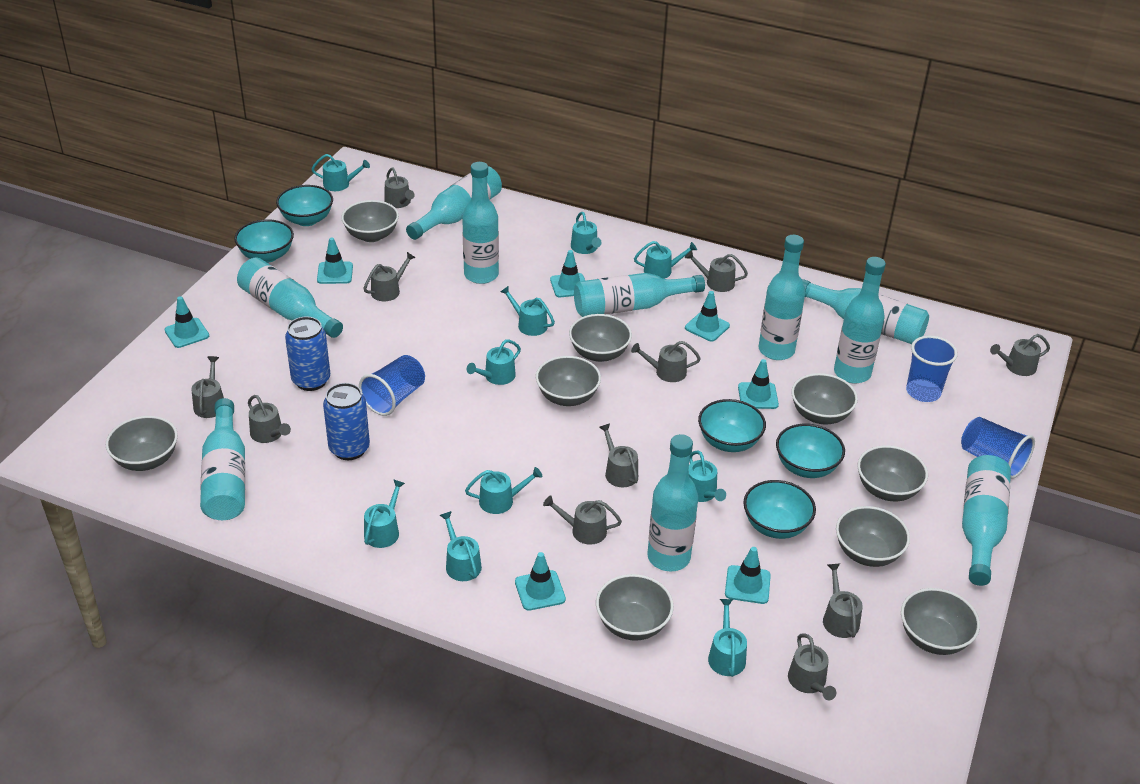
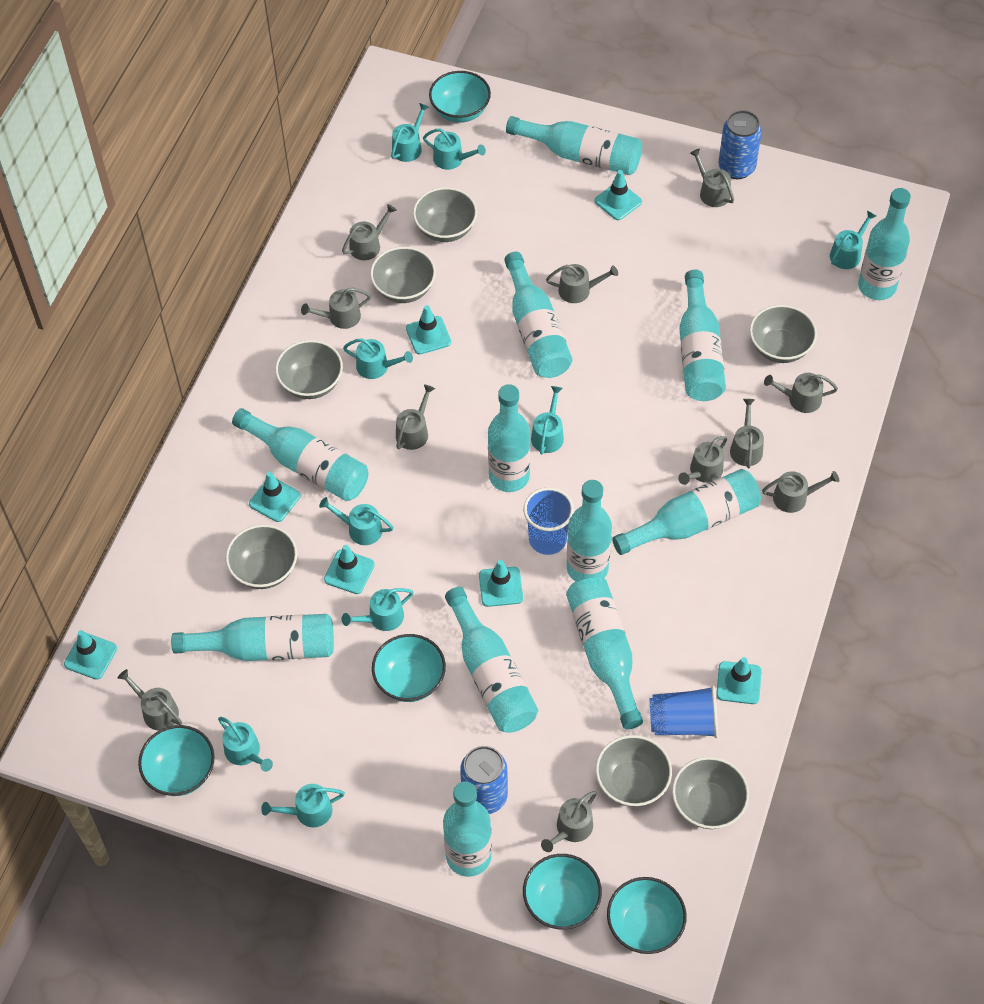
blue cup: [359,355,425,416] [906,336,958,402] [961,417,1035,479] = 3 -> [523,487,574,555] [650,686,718,738] = 2
grey bowl: [106,416,178,471] [341,200,399,242] [536,356,601,406] [569,314,632,362] [596,574,674,641] [791,373,858,425] [836,506,910,567] [857,445,928,501] [901,588,980,655] = 9 -> [226,524,297,589] [275,340,343,399] [370,247,436,303] [413,187,477,242] [596,735,672,807] [672,757,749,829] [750,305,817,363] = 7
turquoise bottle: [200,398,245,520] [237,258,343,338] [406,166,502,240] [462,162,499,284] [574,273,705,317] [647,434,698,572] [758,235,805,360] [802,279,929,344] [834,257,886,383] [962,455,1011,586] = 10 -> [171,614,334,661] [232,408,368,501] [443,781,492,877] [445,587,538,733] [488,384,531,492] [504,252,572,378] [506,116,642,175] [566,576,643,729] [567,480,612,581] [612,469,761,555] [679,270,726,401] [858,188,911,300] = 12
turquoise watering can: [312,154,370,191] [364,479,405,548] [440,511,482,581] [465,467,543,514] [467,340,521,385] [501,286,555,336] [571,212,602,254] [634,241,697,279] [689,451,726,502] [708,599,747,677] = 10 -> [218,717,273,772] [261,784,345,827] [319,497,394,545] [342,588,413,631] [343,338,413,379] [391,103,429,162] [423,128,486,170] [531,386,564,454] [830,211,876,269] = 9

